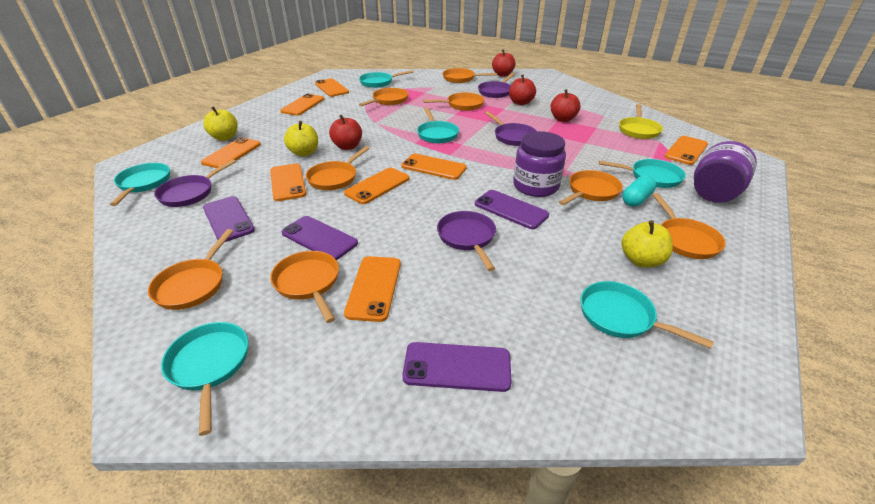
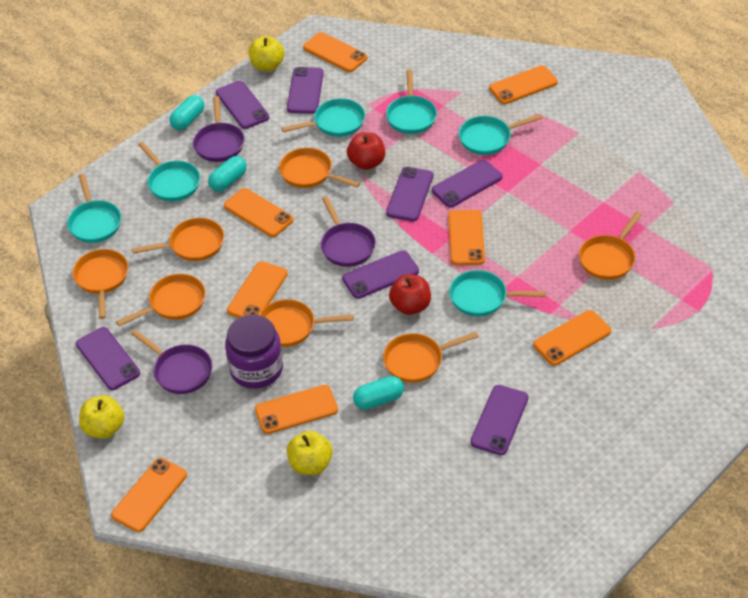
orange pan: [148,229,233,310] [270,251,339,323] [306,146,370,190] [359,88,408,106] [423,92,484,111] [443,68,497,83] [559,170,623,205] [653,193,726,259] = 8 -> [72,249,128,319] [116,274,206,326] [132,218,224,261] [259,299,354,347] [279,148,360,188] [383,332,479,383] [579,211,642,280] = 7
purple jar: [513,131,566,197] [694,141,757,203] = 2 -> [225,315,283,389] = 1
purple pan: [154,159,236,207] [437,211,496,271] [478,73,515,98] [485,111,537,146] = 4 -> [131,329,212,394] [193,96,244,162] [320,196,376,267] = 3
purple phone: [203,196,255,242] [282,216,358,260] [402,342,512,392] [475,190,549,229] = 4 -> [76,327,140,390] [216,81,269,129] [287,67,324,114] [342,250,419,299] [386,167,434,221] [432,160,502,207] [470,385,529,455] = 7
red apple: [329,115,362,150] [492,49,516,77] [509,74,536,105] [551,89,580,122] = 4 -> [347,132,385,170] [389,274,431,315] = 2
turquoise capsule: [622,175,656,207] = 1 -> [170,95,204,130] [208,156,247,192] [353,376,404,410] = 3
yellow pan: [619,104,663,139] = 1 -> none = 0

